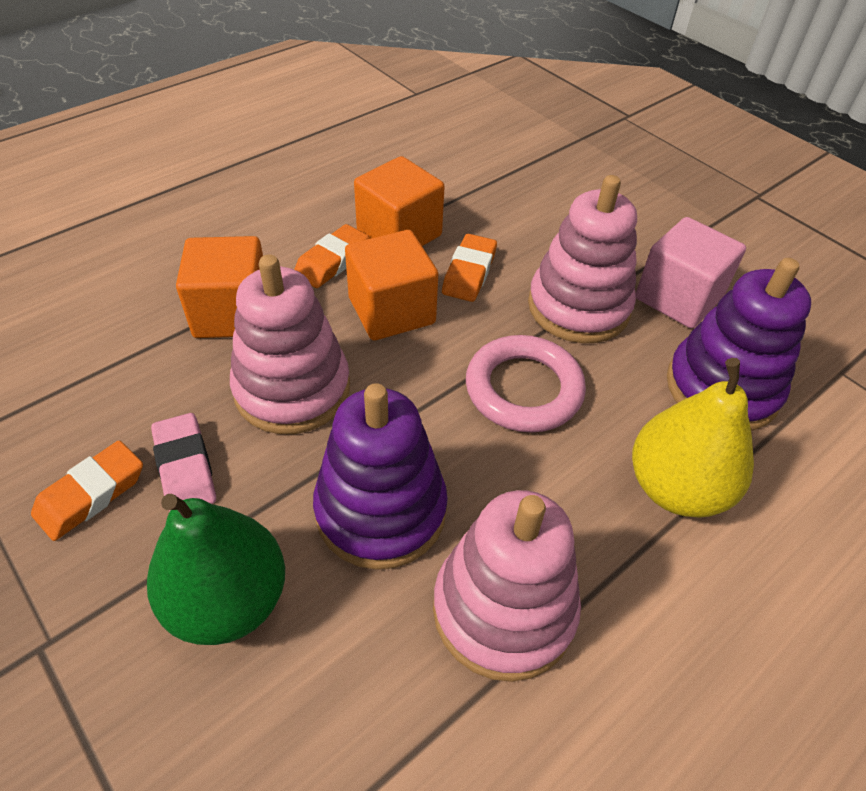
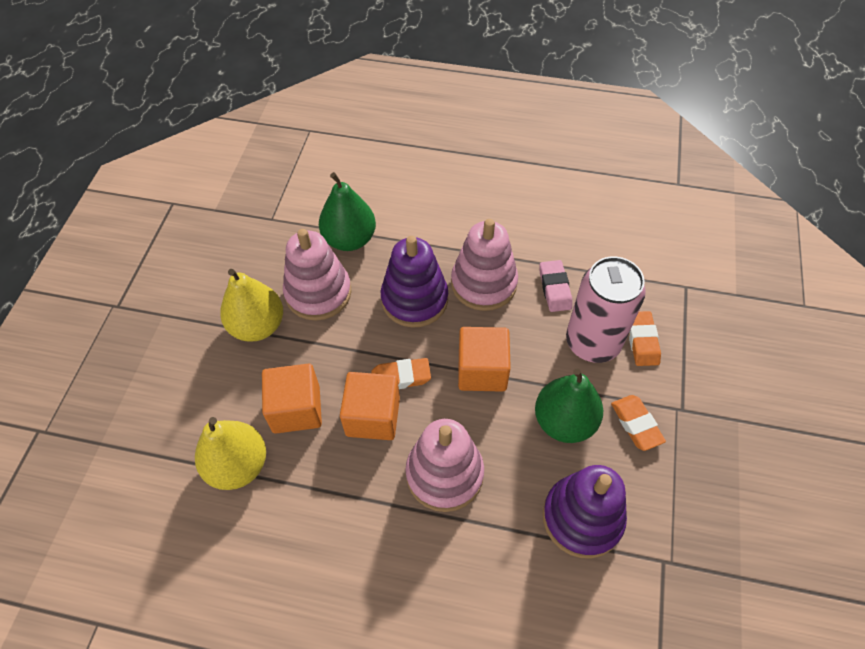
green pear: [147,494,285,645] = 1 -> [319,172,376,251] [535,368,603,443] = 2
pink can: none = 0 -> [566,257,646,363] = 1
pink cube: [635,217,746,328] = 1 -> none = 0
pink ring: [466,335,586,432] = 1 -> none = 0
yellow pear: [632,358,754,517] = 1 -> [195,417,266,490] [220,269,283,342] = 2

